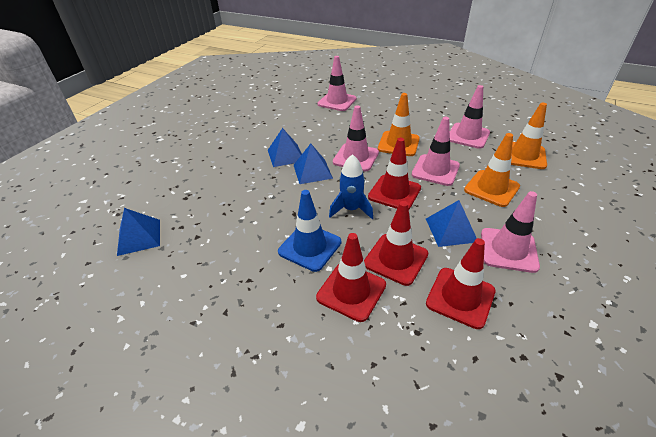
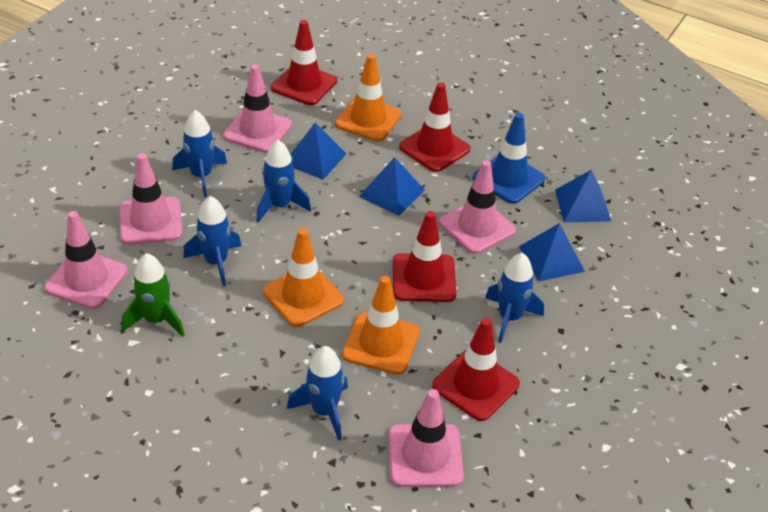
blue rocket: [329,154,373,219] = 1 -> [172,110,227,197] [183,196,241,286] [256,140,311,223] [287,346,348,441] [485,253,544,343] = 5
green rocket: none = 0 -> [122,253,185,337] = 1

